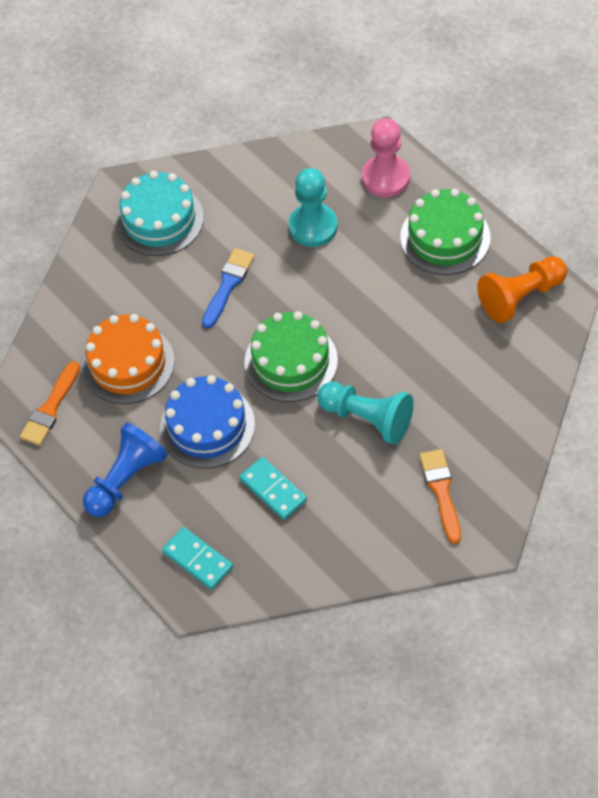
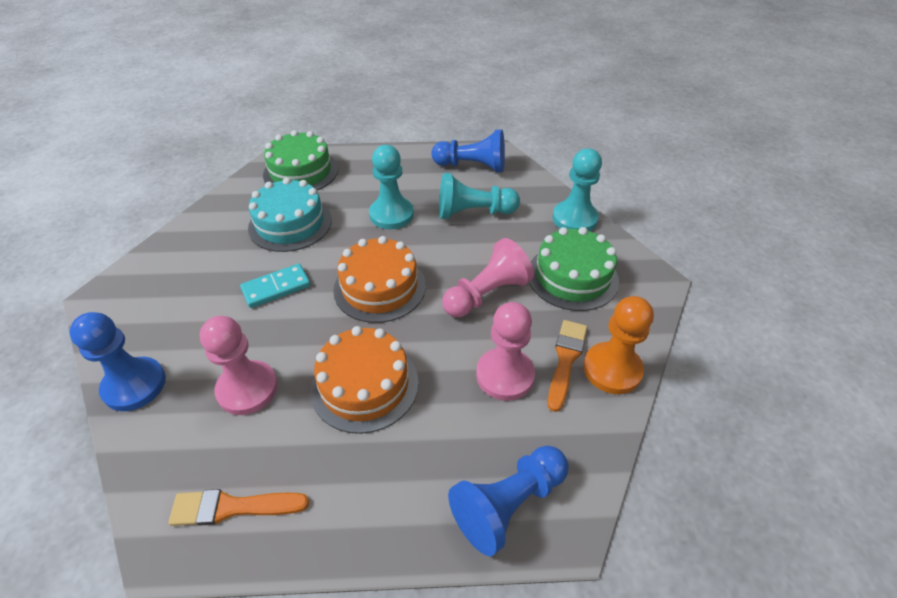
blue brush: [202,248,255,329] = 1 -> none = 0
blue cake: [160,375,255,469] = 1 -> none = 0
blue pawn: [83,423,168,517] = 1 -> [69,312,166,411] [432,130,505,172] [448,446,569,556] = 3
orange cake: [82,314,174,404] = 1 -> [310,326,419,434] [333,236,426,323] = 2
pink pawn: [362,118,410,197] = 1 -> [200,316,278,415] [442,238,534,317] [476,302,535,401] = 3
turquoise domino: [162,527,233,590] [239,457,307,520] = 2 -> [240,264,311,308] = 1
turquoise pawn: [289,168,338,247] [317,382,414,445] = 2 -> [369,145,414,229] [439,173,520,219] [553,148,602,231] = 3

